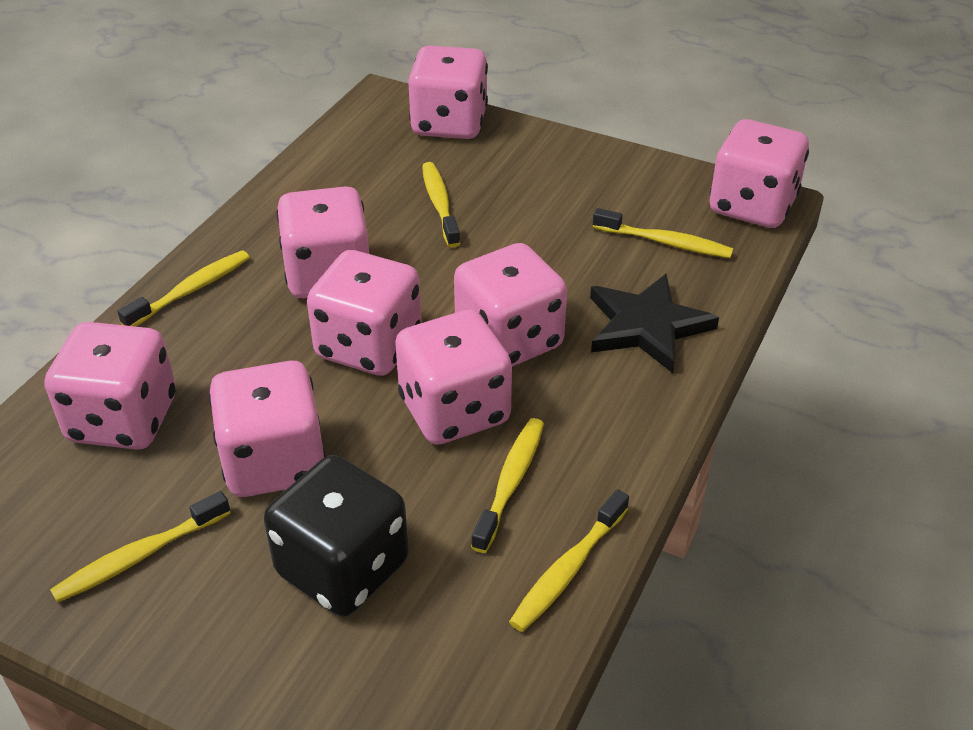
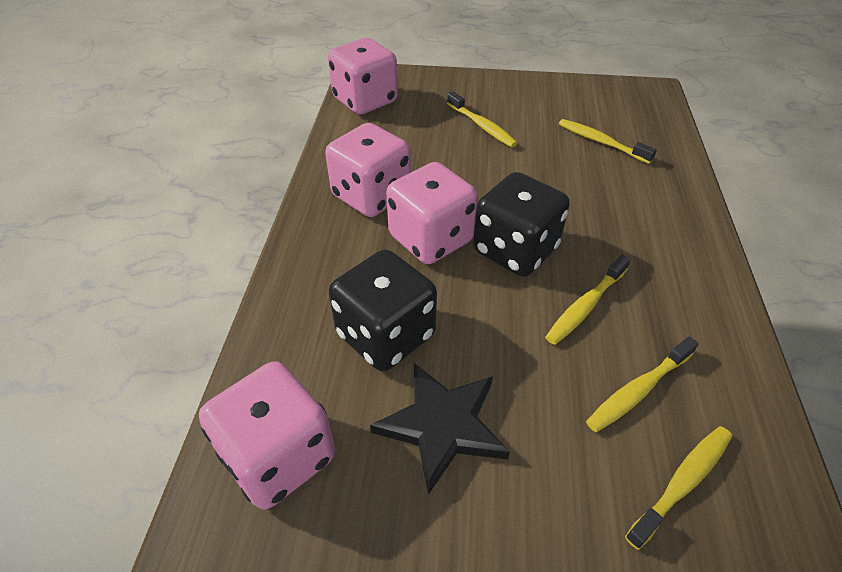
black dice: [264,455,409,617] = 1 -> [329,250,437,371] [473,172,570,277] = 2
pink dice: [45,322,176,450] [209,361,326,497] [276,186,369,298] [307,250,422,376] [395,310,512,445] [408,45,488,139] [454,243,567,367] [710,119,809,228] = 8 -> [199,361,335,509] [325,123,411,217] [328,38,398,115] [386,162,478,264] = 4
yellow toothbrush: [50,491,230,603] [117,250,250,327] [422,162,460,248] [471,418,544,553] [509,489,629,632] [593,208,733,258] = 6 -> [447,92,517,147] [545,255,631,345] [559,119,657,164] [586,336,699,432] [625,426,732,550] = 5

